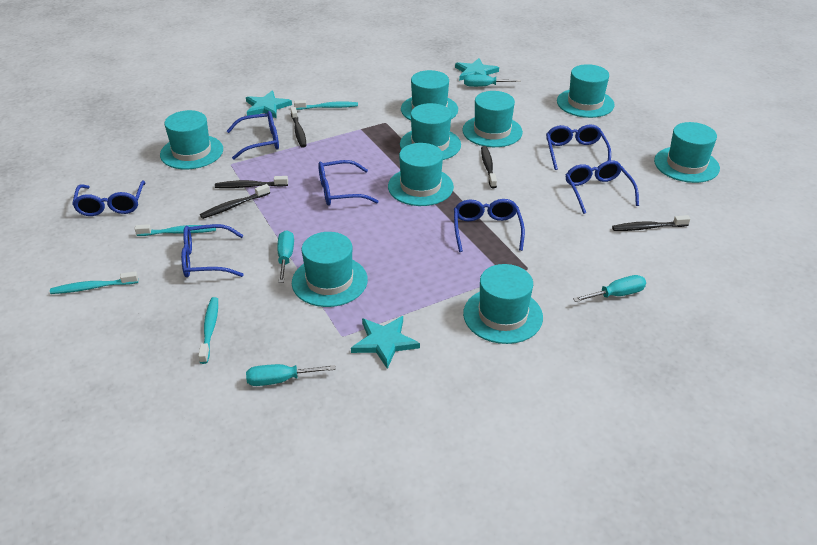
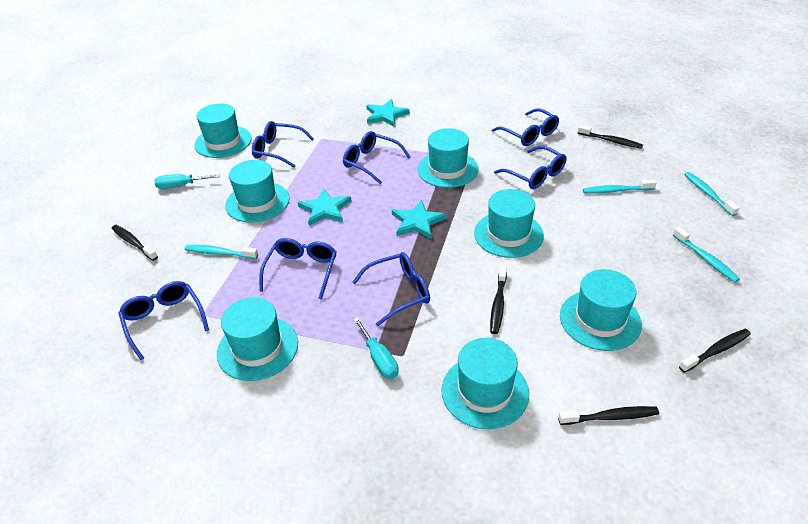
turquoise hat: [160,110,223,169] [292,232,368,307] [388,143,454,206] [400,103,461,160] [401,70,458,120] [462,91,523,147] [463,264,543,344] [557,64,615,118] [654,122,720,183] = 9 -> [194,104,252,158] [217,297,298,381] [225,160,290,223] [417,128,479,188] [441,338,529,429] [474,189,544,258] [560,269,642,351] = 7
turquoise screwdriver: [246,364,336,386] [277,230,294,283] [464,74,521,87] [573,275,646,302] = 4 -> [155,174,220,189] [353,317,399,379] = 2

